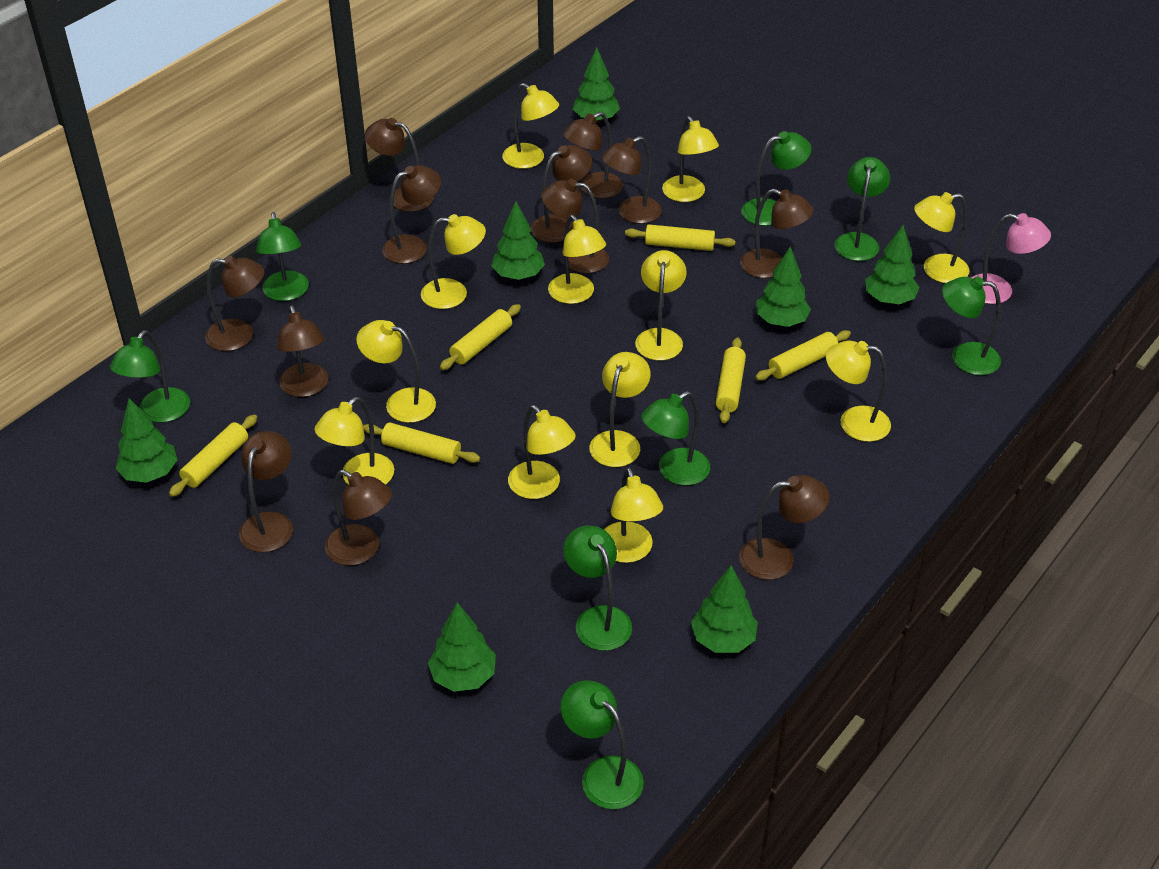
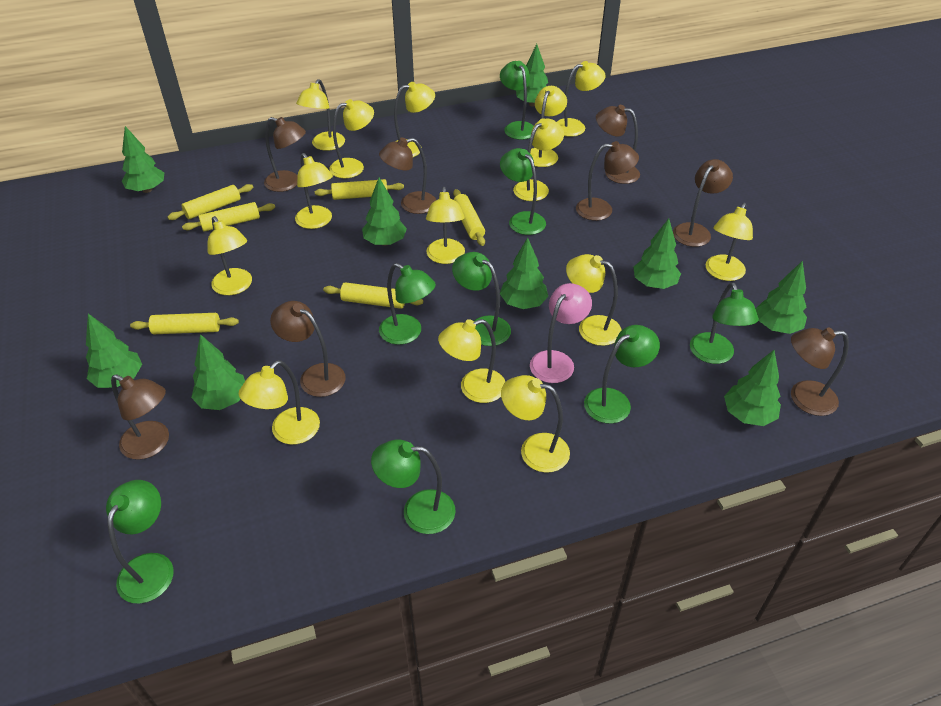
brown lamp: [205,256,265,351] [239,431,293,552] [277,305,328,397] [325,470,392,566] [365,118,433,212] [382,165,441,264] [531,145,592,243] [541,179,609,273] [563,112,623,198] [602,136,662,224] [739,475,830,580] [740,189,814,278] = 12 -> [111,374,169,460] [264,117,306,192] [270,301,345,397] [379,137,436,214] [576,141,639,221] [596,105,640,184] [673,159,733,247] [791,327,849,416] = 8
green tree: [116,398,177,483] [428,603,496,692] [491,201,545,280] [573,47,620,123] [691,565,758,653] [756,246,811,327] [865,225,920,304] = 7 -> [86,314,142,388] [122,126,164,193] [191,334,245,410] [362,178,407,246] [500,238,548,309] [516,44,548,107] [633,219,681,289] [724,350,781,426] [755,261,807,334] = 9
yellow lamp: [315,397,394,485] [356,320,436,423] [421,214,486,309] [502,83,559,169] [508,405,576,499] [548,215,606,304] [590,352,650,467] [604,467,663,563] [635,250,687,361] [662,116,719,202] [826,341,891,442] [914,192,969,283] = 12 -> [208,216,252,295] [239,360,320,444] [295,153,333,229] [296,79,345,151] [329,99,374,178] [394,82,435,157] [426,187,465,264] [438,319,505,403] [501,375,570,473] [513,118,564,201] [530,86,567,167] [557,61,605,137] [566,254,622,346] [706,203,753,281] = 14

